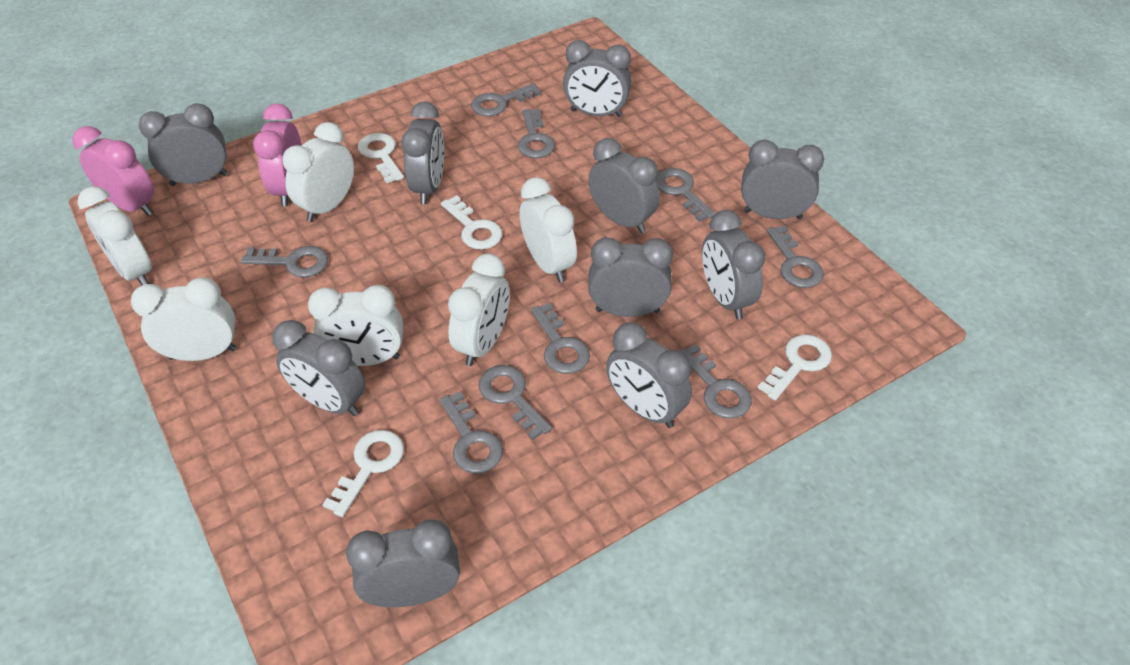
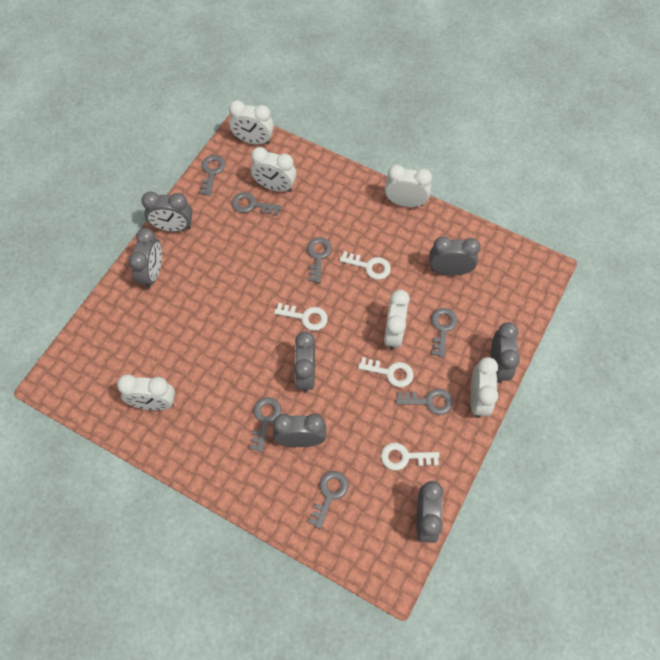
grey clock: [139,103,228,186] [272,320,365,416] [346,519,460,607] [401,101,444,204] [563,40,632,117] [588,138,660,233] [588,237,673,317] [606,323,692,428] [702,210,765,319] [741,139,824,219] = 10 -> [129,228,162,289] [142,192,193,232] [273,414,326,447] [294,332,315,393] [416,481,443,543] [430,236,481,276] [491,322,520,383] = 7
grey key: [241,246,328,277] [440,391,503,473] [471,83,541,116] [479,365,552,440] [518,109,555,158] [531,303,590,374] [656,168,715,222] [680,344,752,419] [767,225,824,288] = 9 -> [199,155,225,196] [232,192,281,216] [249,397,281,452] [307,237,332,283] [308,471,348,529] [396,389,453,415] [431,308,458,358] = 7
pink clock: [72,126,154,216] [253,103,302,206] = 2 -> none = 0

